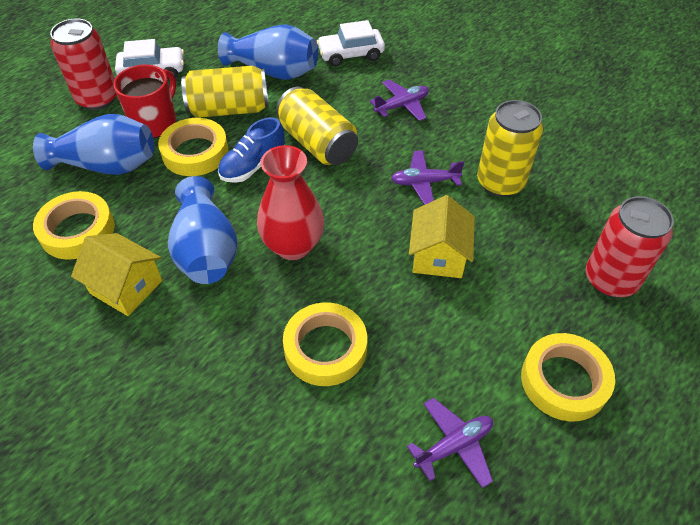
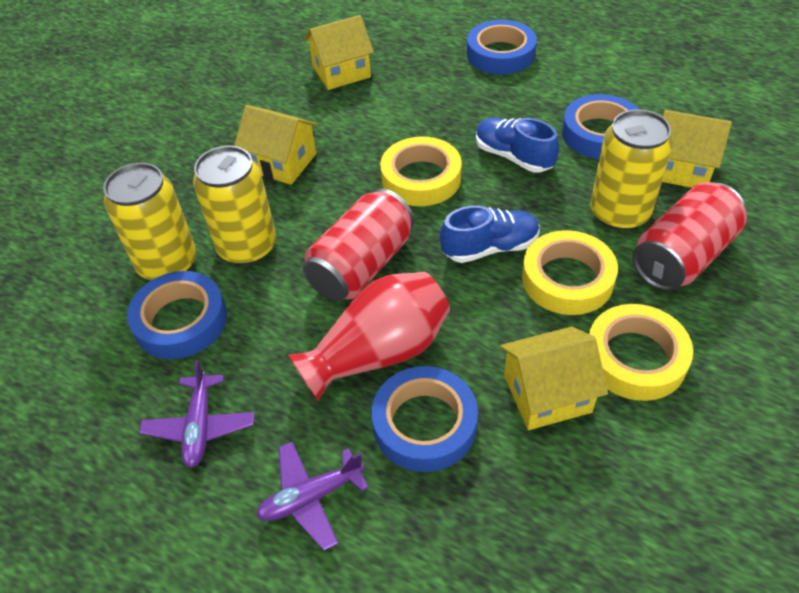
blue shoe: [218,117,285,183] = 1 -> [440,205,540,263] [476,118,559,172] = 2
blue tape: none = 0 -> [127,271,227,359] [371,366,478,472] [467,20,537,74] [562,94,638,159] = 4
blue vase: [33,114,154,175] [168,176,237,284] [218,24,318,80] = 3 -> none = 0
purple plane: [370,80,429,121] [391,150,464,205] [407,398,493,488] = 3 -> [139,360,254,468] [256,441,369,551] = 2
red mug: [113,64,176,138] = 1 -> none = 0
white car: [115,39,184,80] [317,20,385,66] = 2 -> none = 0
yellow house: [71,233,162,316] [409,195,475,278] = 2 -> [234,105,318,185] [304,15,374,90] [500,327,608,430] [662,110,732,188] = 4
yellow tape: [33,191,115,260] [158,118,229,176] [283,302,367,386] [521,333,615,421] = 4 -> [380,137,462,206] [522,230,618,315] [589,304,693,401] = 3

